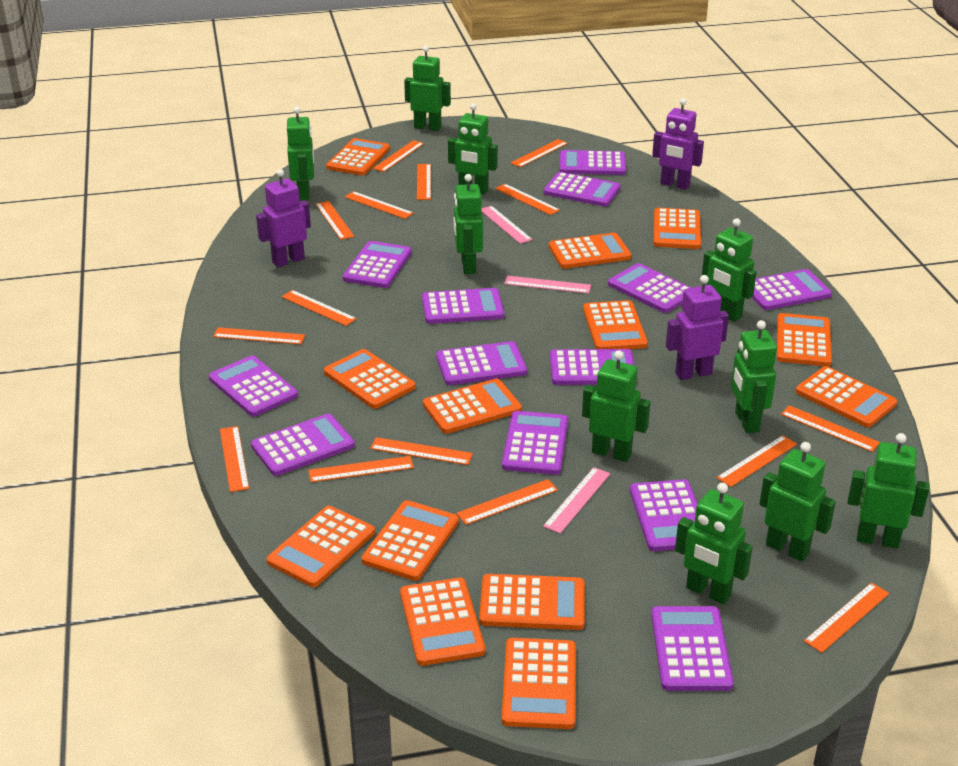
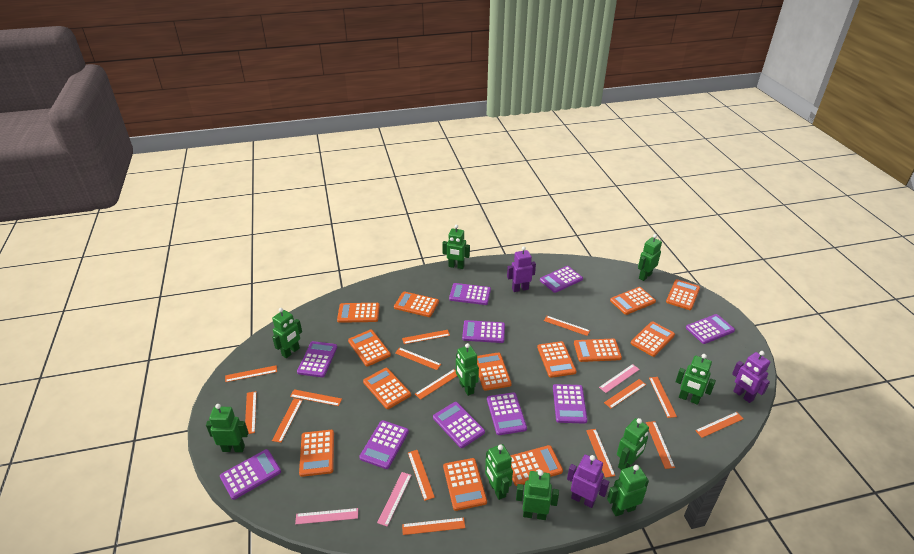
purple calculator: [209,355,298,417] [251,414,355,476] [343,241,412,288] [422,288,504,324] [436,341,527,385] [502,411,568,475] [543,172,621,206] [550,349,634,385] [559,150,626,175] [608,263,691,313] [630,479,698,551] [651,606,734,691] [752,269,832,310] = 13 -> [220,449,281,500] [297,341,337,377] [359,420,409,469] [433,402,485,448] [449,283,491,305] [462,320,505,343] [487,392,527,435] [540,266,583,293] [553,384,587,424] [686,314,735,344] = 10

